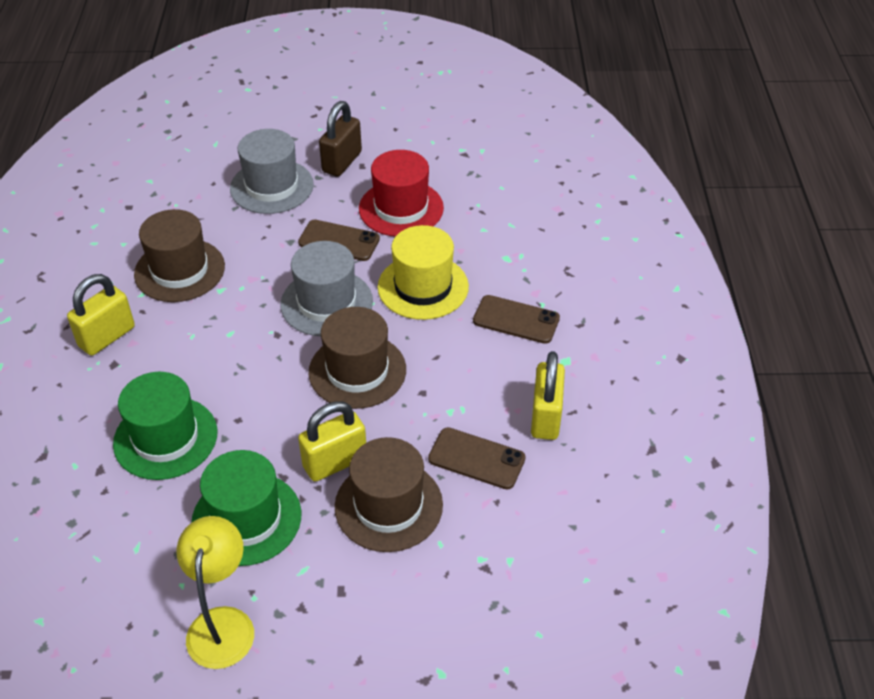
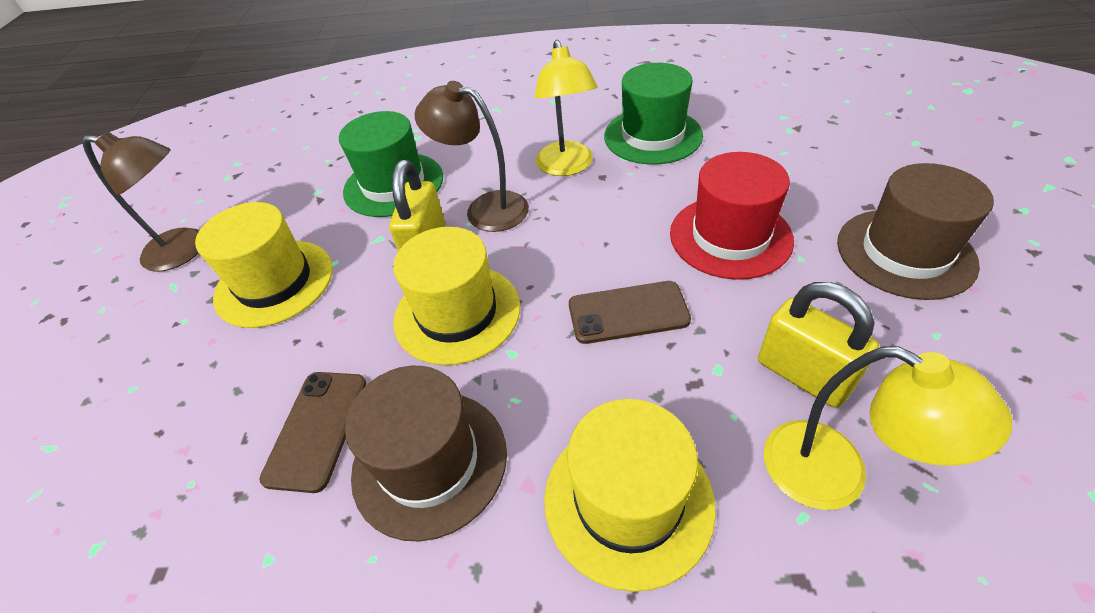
brown hat: [134,209,225,302] [308,307,406,409] [334,437,443,552] = 3 -> [345,366,507,542] [837,163,994,300] = 2
brown lamp: none = 0 -> [82,131,199,272] [415,81,529,232] = 2
brown padlock: [319,101,362,176] = 1 -> none = 0
brown phone: [298,219,380,261] [428,427,526,489] [473,295,560,344] = 3 -> [259,372,366,493] [569,281,691,344] = 2
grey hat: [230,129,314,214] [281,241,373,336] = 2 -> none = 0
yellow hat: [378,225,469,320] = 1 -> [195,202,333,328] [393,227,520,365] [544,399,716,592] = 3
yellow lamp: [176,516,254,669] = 1 -> [535,40,597,176] [764,346,1012,510] = 2
yellow padlock: [67,274,135,356] [298,401,366,482] [531,351,565,440] = 3 -> [389,160,445,251] [758,282,879,408] = 2

